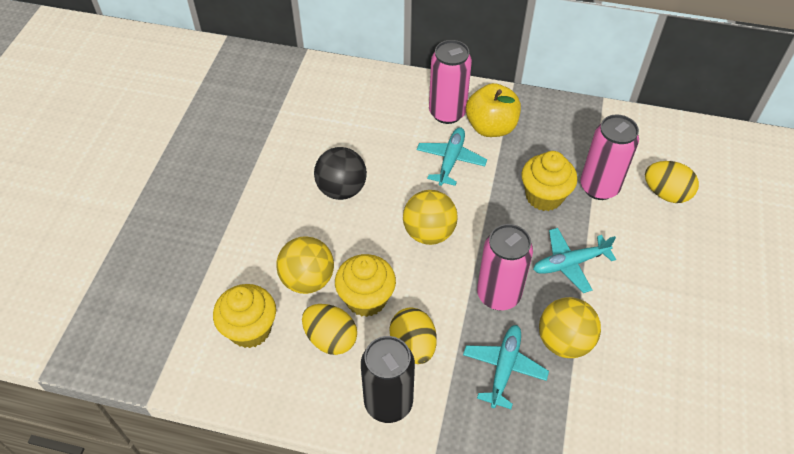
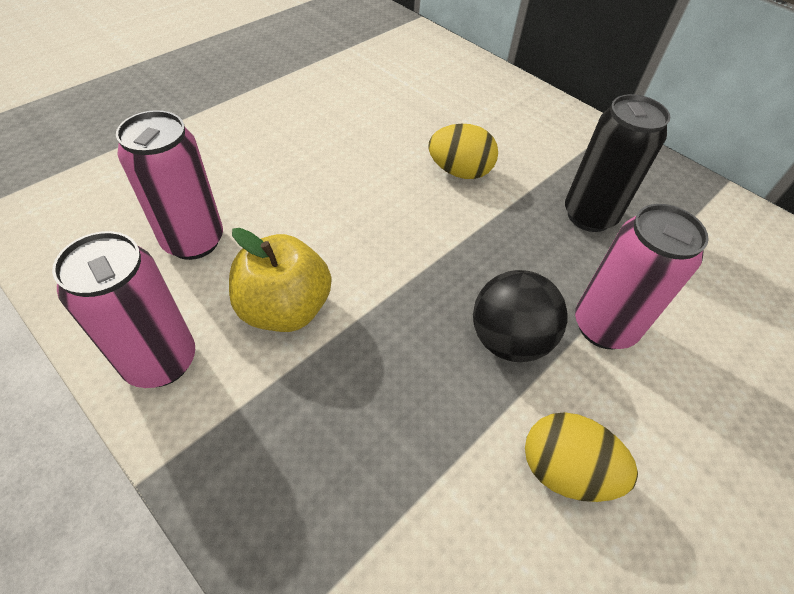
turquoise plane: [417,127,487,186] [463,325,549,409] [533,228,616,293] = 3 -> none = 0
yellow ball: [276,236,334,294] [403,190,458,245] [539,297,601,358] = 3 -> none = 0
yellow cupcake: [213,284,276,348] [335,254,396,317] [522,151,577,211] = 3 -> none = 0
yellow egg: [302,304,357,355] [389,308,437,364] [645,161,699,203] = 3 -> [428,124,498,179] [525,412,638,502] = 2

